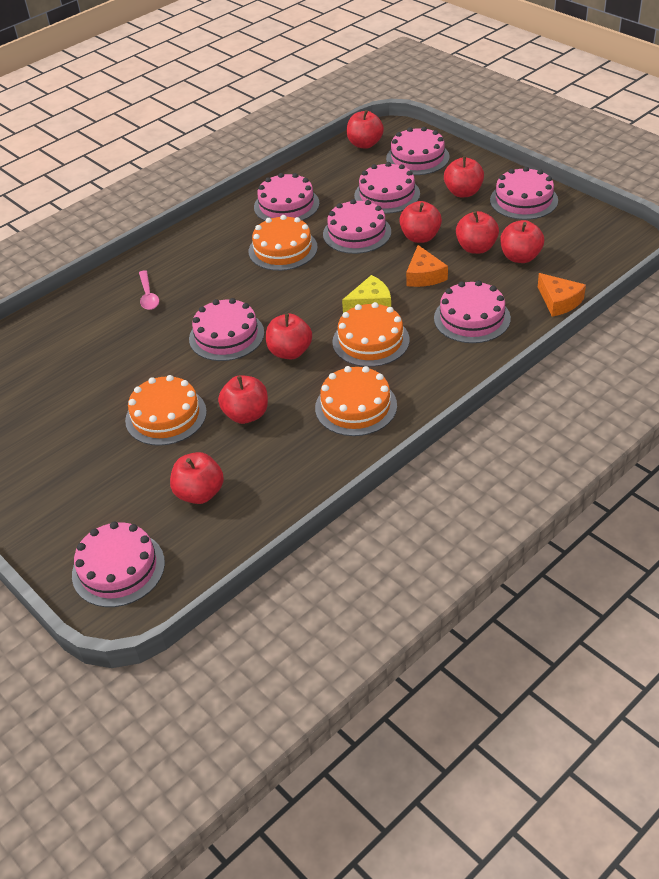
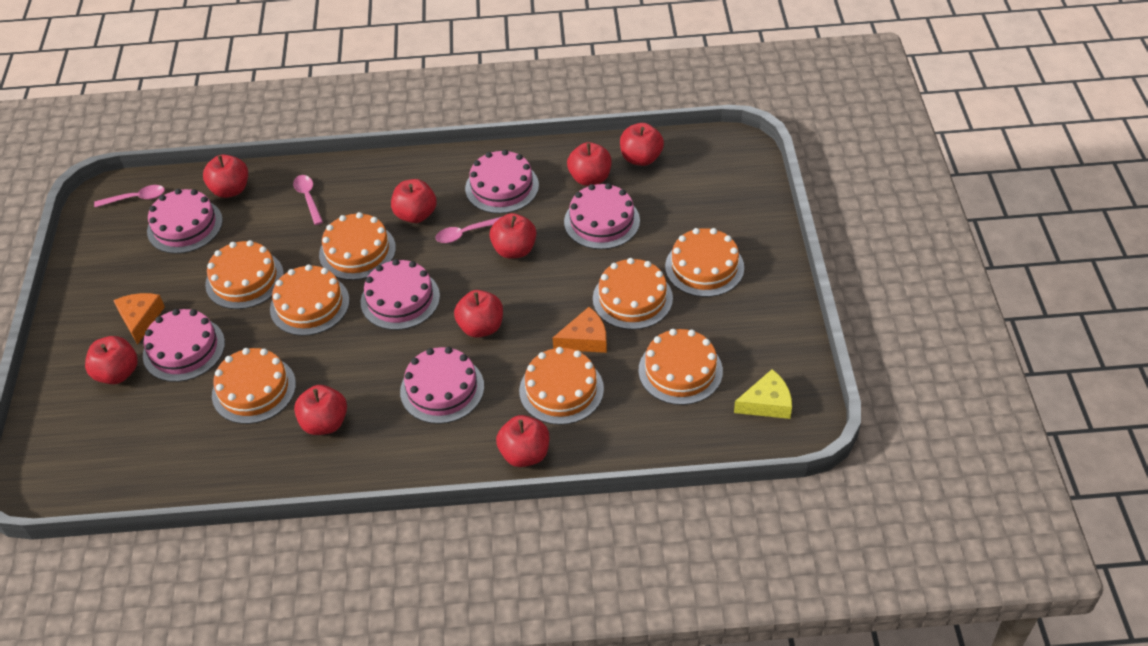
orange cake: [125,375,207,446] [249,215,318,271] [315,366,397,436] [332,302,410,367] = 4 -> [205,240,284,309] [212,348,296,424] [270,264,350,336] [319,212,396,280] [519,347,604,425] [593,258,673,330] [638,329,723,405] [665,228,744,297] = 8
pink cake: [72,521,165,607] [189,298,264,361] [254,173,320,221] [323,199,391,254] [354,162,420,214] [386,127,450,175] [434,280,511,343] [490,167,558,220] = 8 -> [143,309,225,382] [147,189,223,254] [361,259,440,330] [400,347,484,424] [465,150,539,214] [564,183,640,249] = 6
pink spoon: [139,270,159,310] = 1 -> [94,185,165,207] [293,175,323,225] [436,217,501,243] = 3
red apple: [170,452,224,504] [218,375,268,424] [266,314,312,359] [347,110,384,149] [399,201,442,243] [444,156,484,197] [456,211,499,254] [500,220,544,263] = 8 -> [85,336,138,384] [203,155,248,198] [294,385,347,435] [391,179,437,223] [454,290,503,338] [490,213,536,259] [496,415,549,467] [567,142,611,186] [620,123,664,166] = 9

